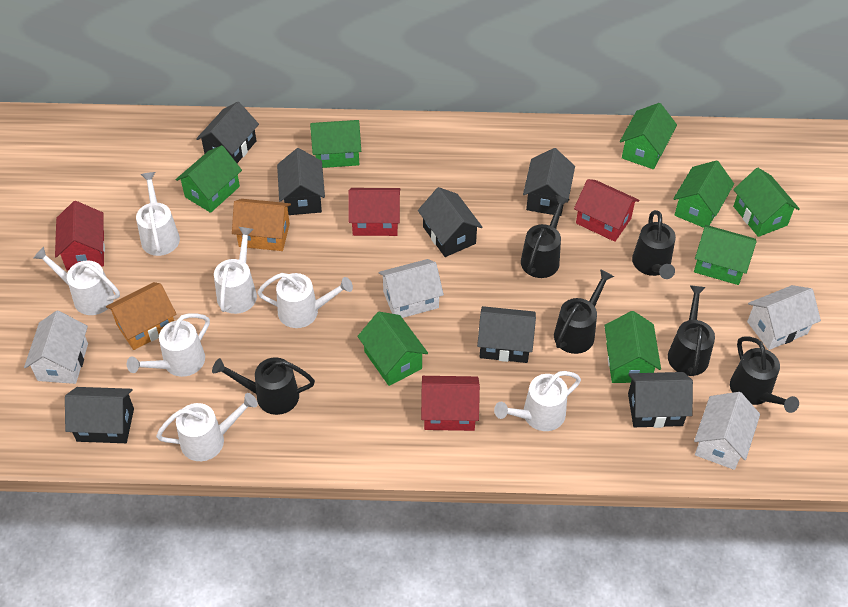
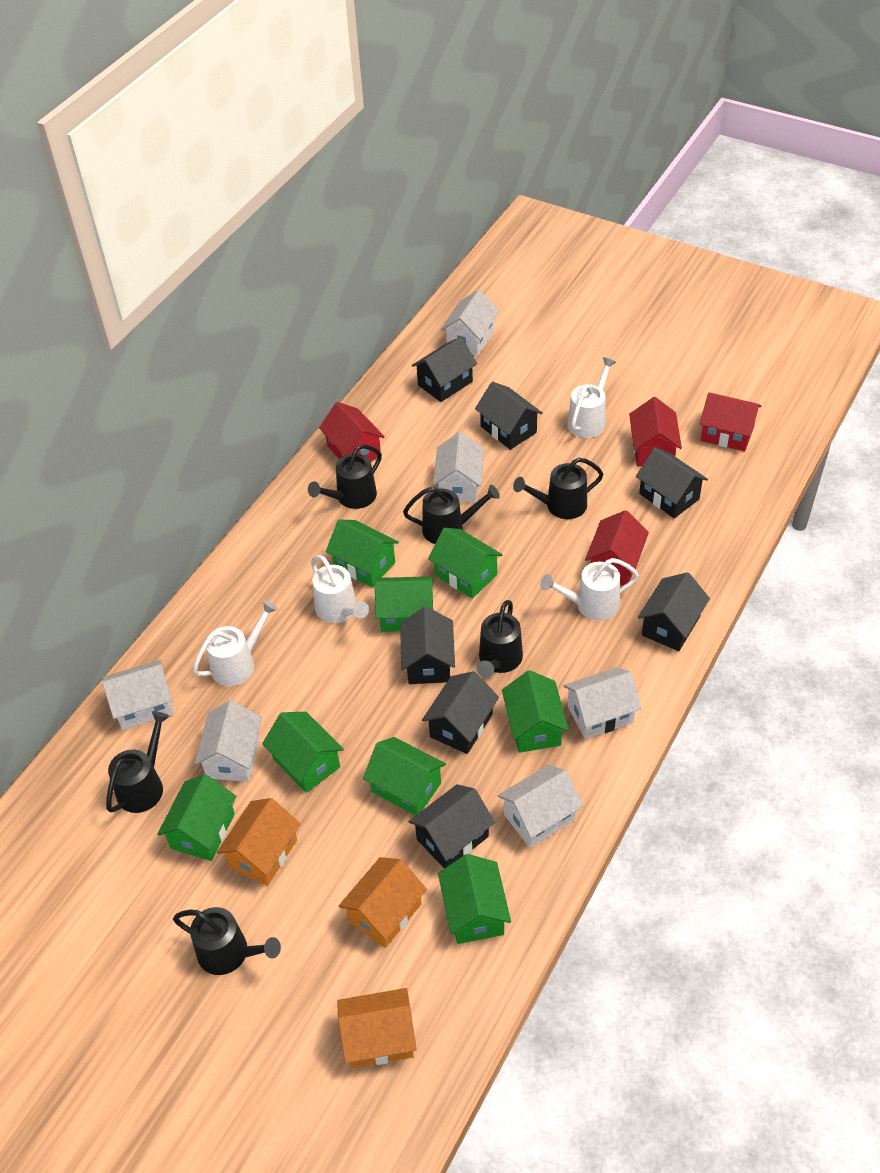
orange house: [106,282,177,350] [232,199,291,251] = 2 -> [217,798,300,886] [337,988,417,1068] [339,857,427,948] = 3
white house: [24,311,88,384] [379,259,444,318] [694,392,760,470] [747,285,821,350] = 4 -> [102,660,174,730] [195,700,262,782] [433,432,484,502] [441,290,499,356] [498,765,583,848] [563,667,641,739] = 6
white watering can: [33,247,120,315] [127,313,210,377] [136,172,180,256] [156,393,258,461] [214,227,257,314] [257,273,353,328] [494,371,581,431] = 7 -> [193,600,278,686] [311,555,369,623] [540,558,639,620] [567,357,616,438] = 4

